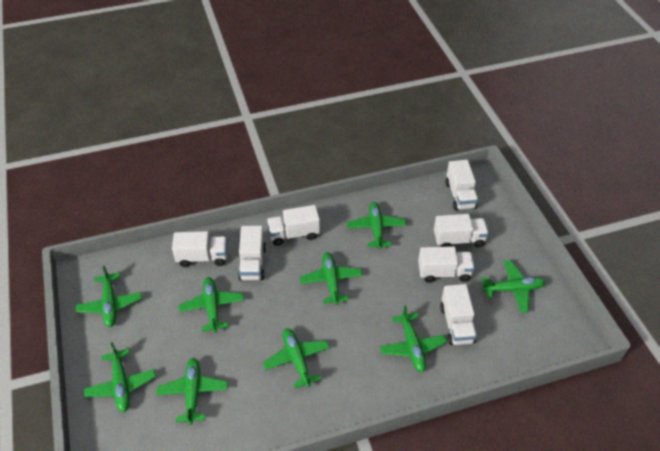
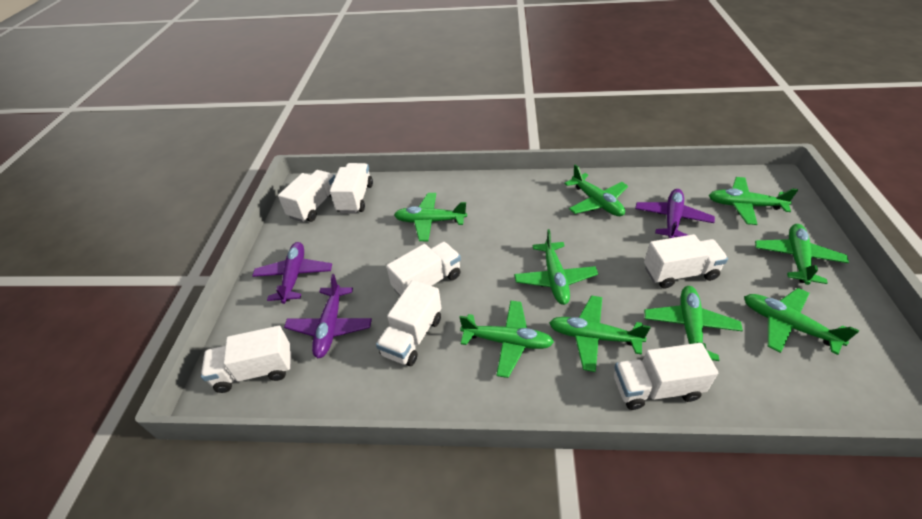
purple plane: none = 0 -> [252,242,332,304] [284,274,372,358] [635,189,715,238] = 3

